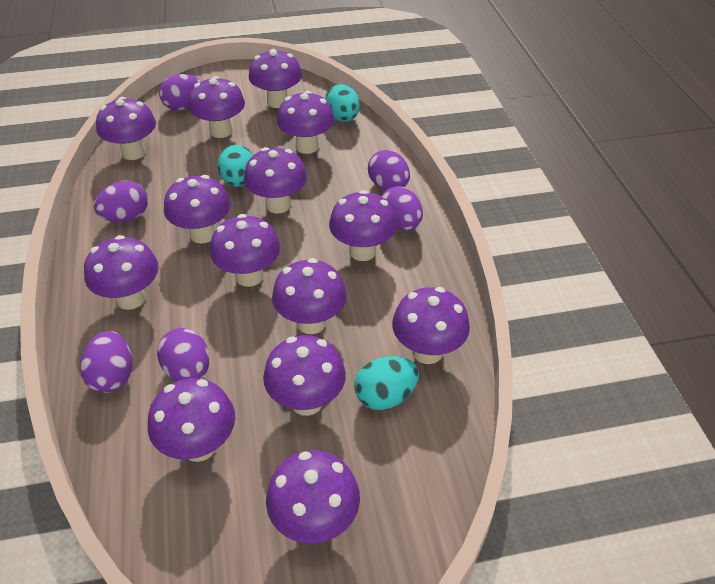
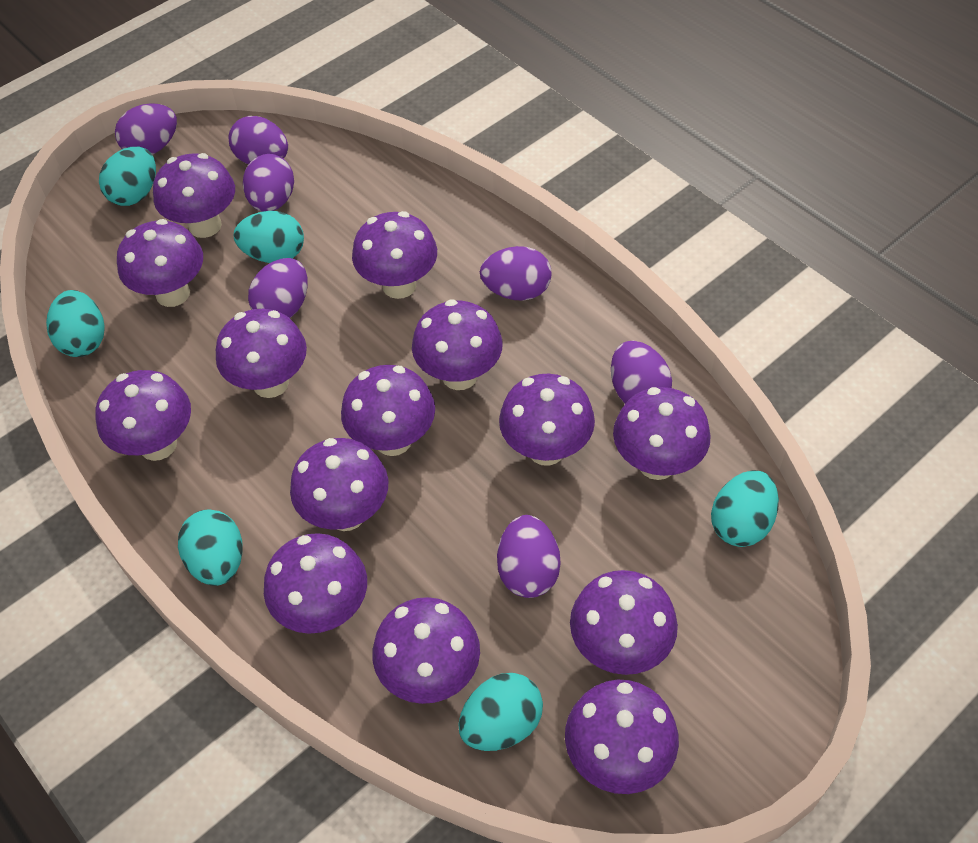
purple egg: [80,331,133,393] [94,181,148,222] [157,328,209,382] [159,74,201,110] [368,150,410,190] [381,186,423,231] = 6 -> [115,103,177,155] [228,116,288,164] [243,154,294,212] [248,258,308,318] [480,246,552,301] [497,515,561,598] [611,341,672,404] = 7
turquoise egg: [218,145,253,187] [325,84,360,122] [354,356,419,410] = 3 -> [46,290,104,357] [99,147,156,206] [178,509,243,586] [234,211,304,263] [459,673,543,751] [711,470,779,547] = 6

